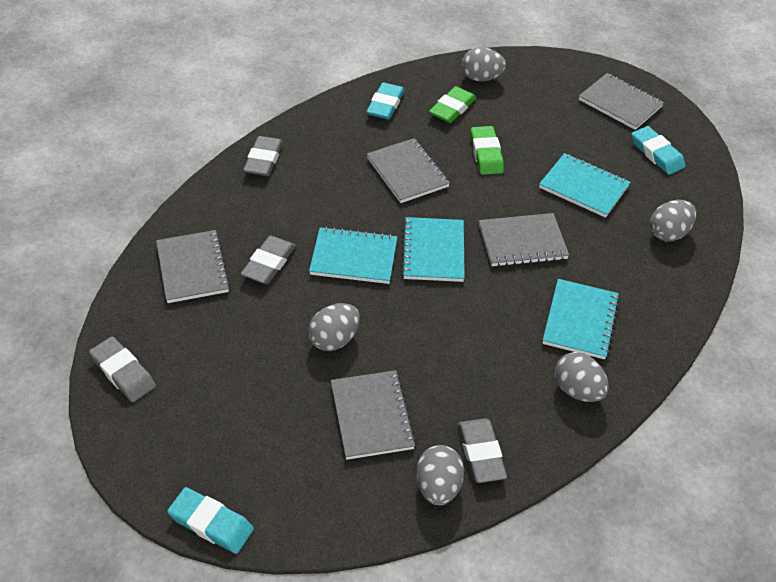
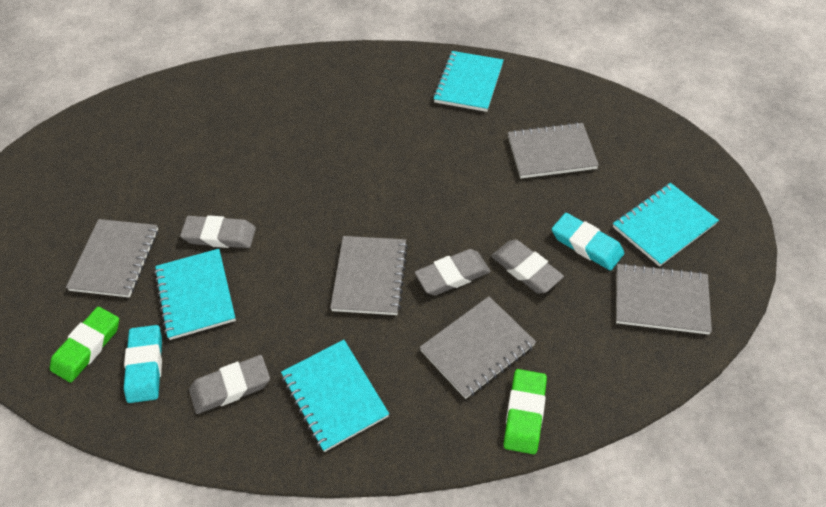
grey egg: [308,303,360,351] [416,445,464,505] [462,47,506,81] [555,352,609,402] [650,200,696,241] = 5 -> none = 0
turquoise eraser: [167,487,254,554] [366,82,405,120] [632,126,685,175] = 3 -> [124,325,162,403] [552,213,624,271] = 2

